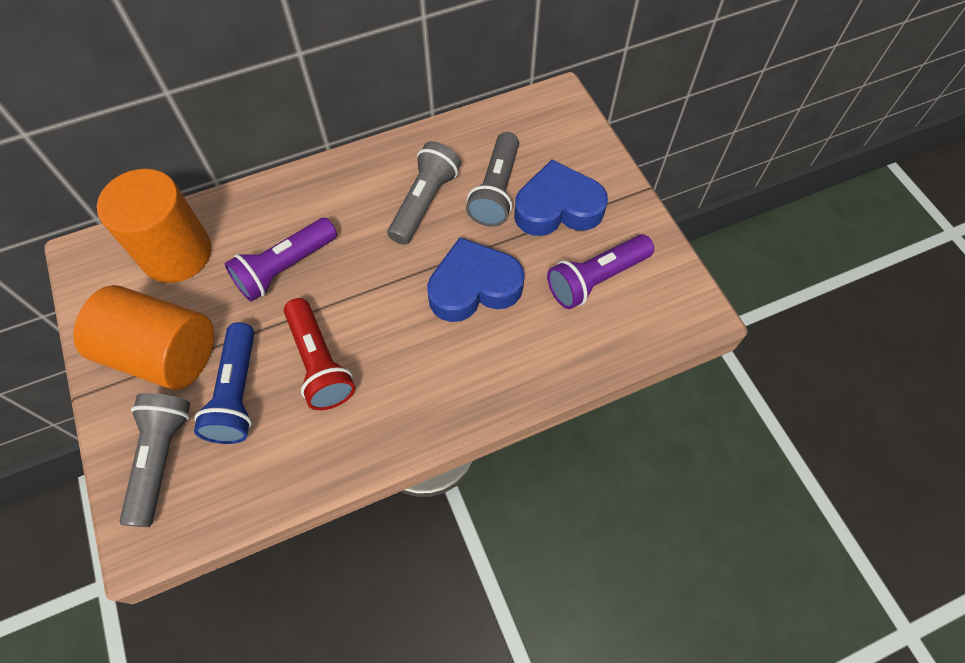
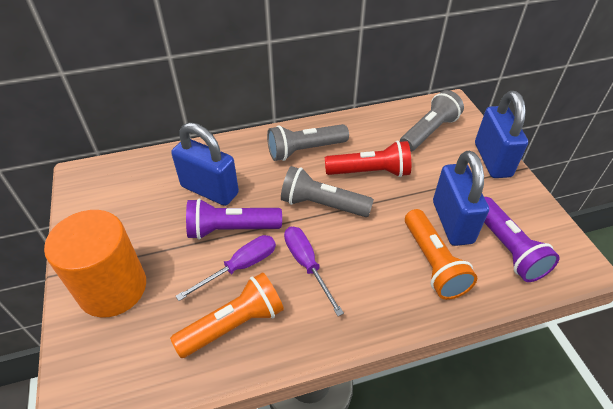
blue flashlight: [194,322,254,444] = 1 -> none = 0
blue heart: [427,237,525,322] [514,159,608,236] = 2 -> none = 0
blue padlock: none = 0 -> [171,123,239,206] [433,151,489,246] [475,91,528,178] = 3
orange cylinder: [73,285,214,390] [97,169,212,283] = 2 -> [44,210,146,318] = 1
orange flashlight: none = 0 -> [170,272,284,358] [405,209,477,300] = 2
purple screwdriver: none = 0 -> [176,235,276,301] [284,227,344,316] = 2

